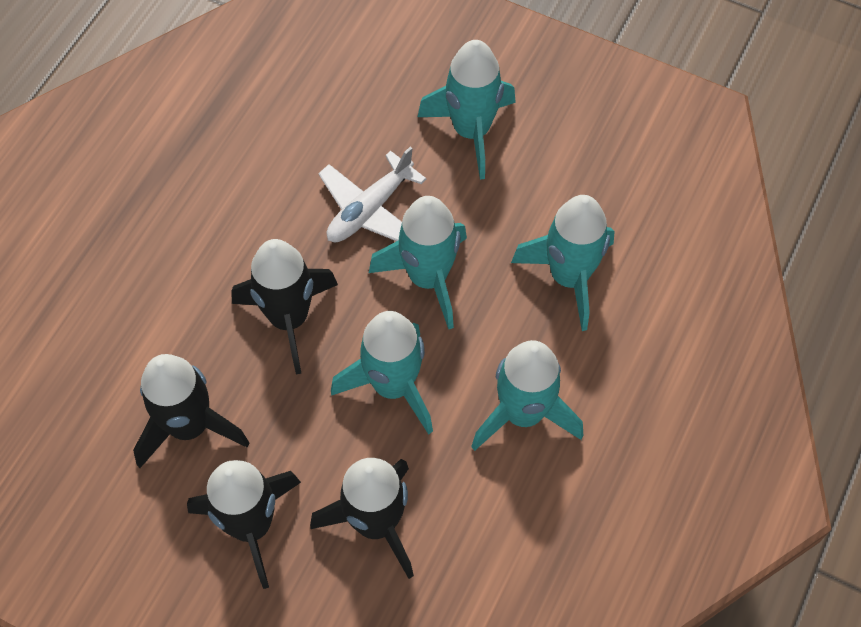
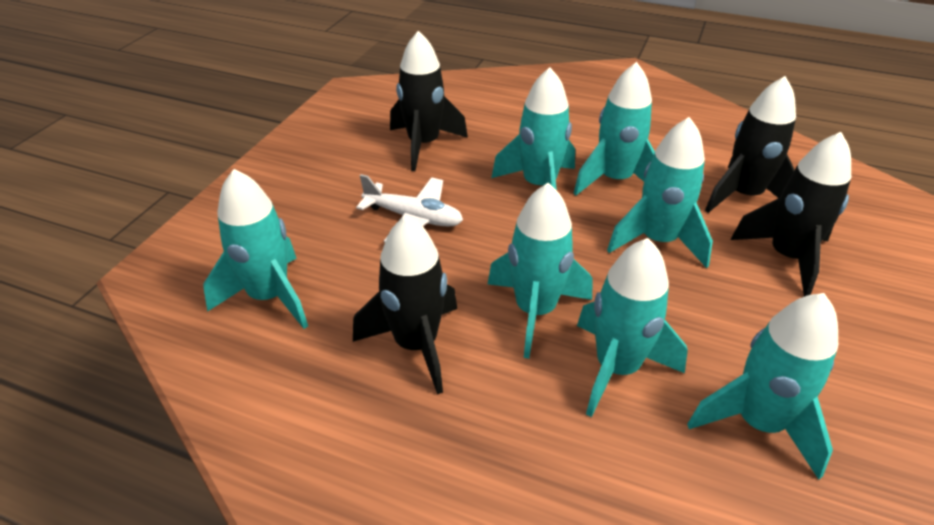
turquoise rocket: [331,311,433,434] [369,196,467,329] [418,40,516,180] [471,340,583,451] [511,195,615,331] = 5 -> [203,169,308,329] [488,183,592,359] [491,67,575,190] [573,62,655,195] [577,238,688,417] [607,117,713,268] [687,293,838,479] = 7

